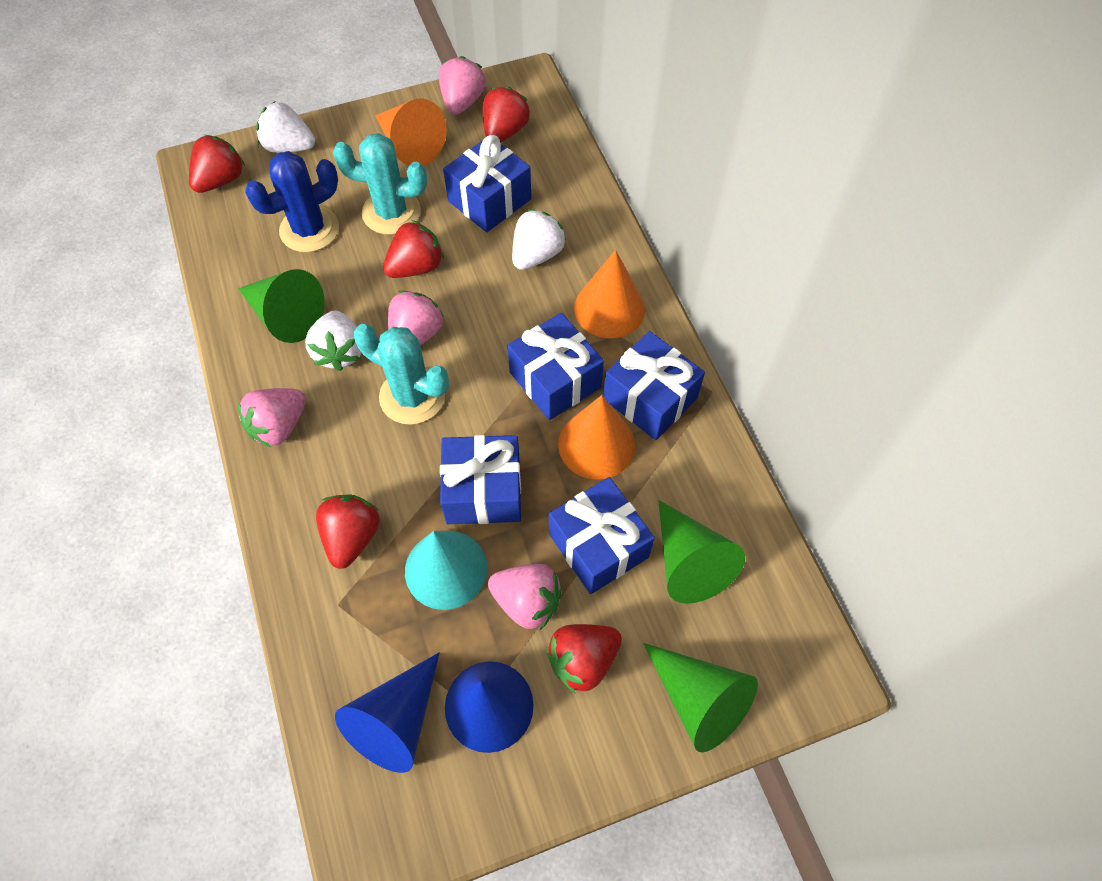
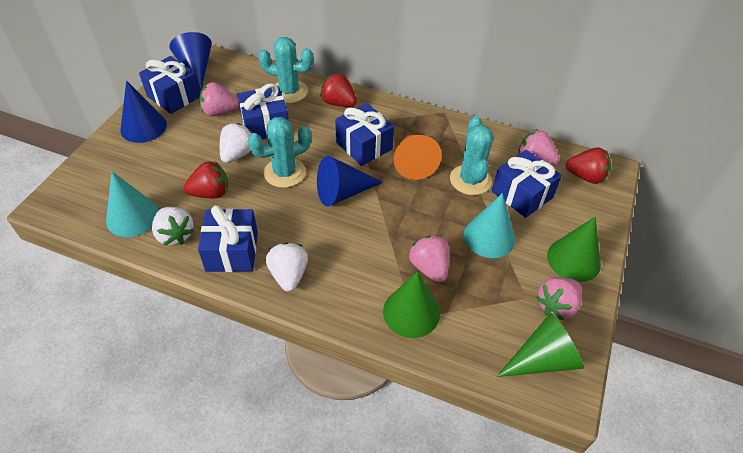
blue cactus: [245,151,339,252] = 1 -> none = 0
blue cone: [335,653,440,773] [445,661,534,753] = 2 -> [120,80,167,143] [169,32,212,90] [317,156,383,207] = 3
orange cone: [375,99,447,166] [558,395,635,480] [574,250,645,339] = 3 -> [394,135,442,180] = 1
red strawberry: [189,135,245,193] [316,494,380,569] [383,220,444,278] [483,86,530,143] [546,624,622,694] = 5 -> [183,161,228,198] [320,73,357,107] [566,147,611,184] = 3
turquoise cactus: [333,133,427,235] [354,324,449,425] = 2 -> [248,117,312,188] [258,37,313,104] [450,116,493,195] = 3
turquoise cone: [405,531,487,610] = 1 -> [106,172,159,237] [464,193,515,258] = 2

